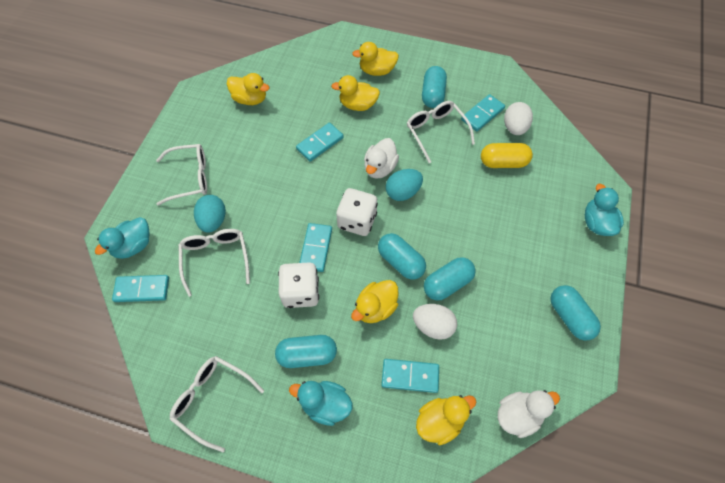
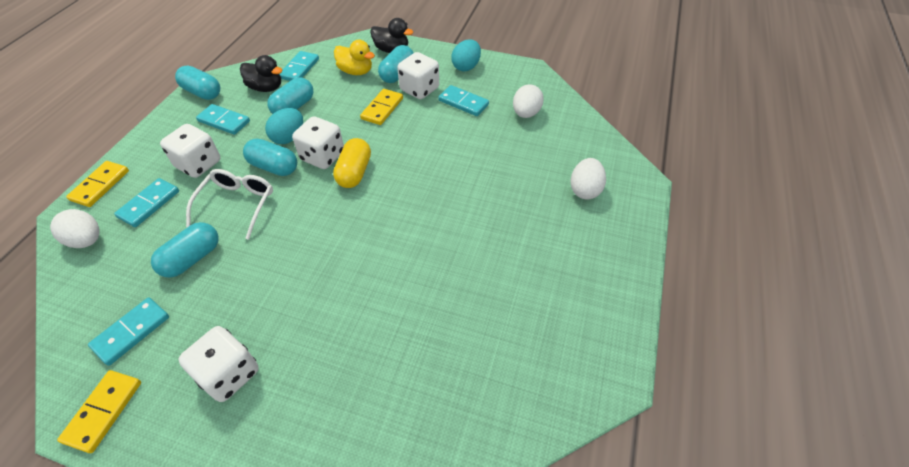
black duck: none = 0 -> [240,55,283,92] [370,18,413,53] = 2
turquoise duck: [95,217,150,259] [289,381,353,426] [585,184,624,236] = 3 -> none = 0
white dice: [278,262,319,308] [336,188,378,236] = 2 -> [160,124,220,178] [178,326,259,402] [292,116,344,169] [397,52,439,99] = 4
white duck: [364,138,399,179] [498,390,560,438] = 2 -> none = 0
white egg: [413,304,457,340] [504,102,533,135] = 2 -> [50,209,100,248] [513,84,544,118] [570,158,606,200] = 3
white glasses: [156,144,207,205] [170,356,264,452] [179,229,250,297] [407,101,475,163] = 4 -> [186,169,273,240] = 1
yellow domino: none = 0 -> [57,370,141,453] [66,161,129,207] [360,89,403,125] = 3
yellow duck: [227,73,270,105] [331,75,380,111] [351,280,399,323] [352,42,399,76] [416,395,476,445] = 5 -> [334,40,375,75] = 1

